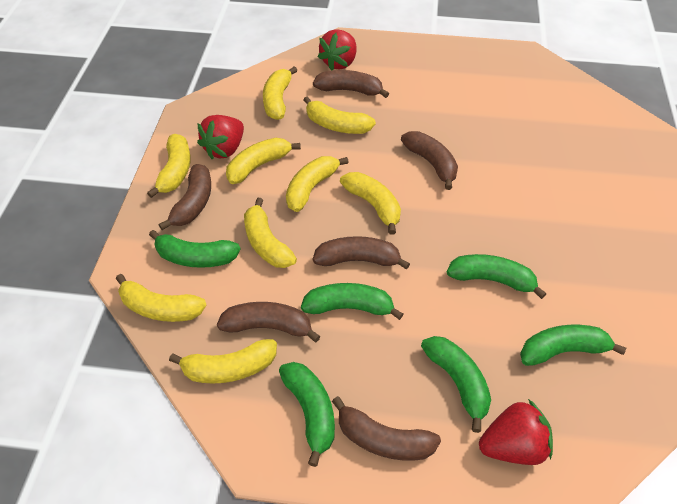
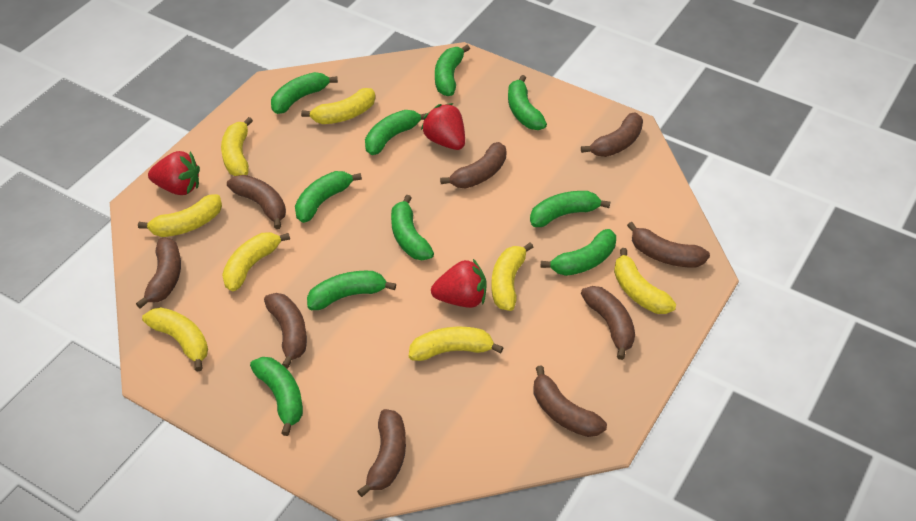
brown banana: [159,164,211,230] [217,302,321,342] [313,70,389,98] [313,236,410,270] [332,396,441,461] [401,131,458,190] = 6 -> [136,238,181,309] [227,175,286,229] [264,293,307,369] [357,409,406,497] [440,142,507,189] [534,365,607,437] [581,113,643,157] [581,286,635,360] [627,222,710,267] = 9
green banana: [149,230,240,268] [279,362,335,467] [301,283,403,320] [421,336,491,433] [447,254,546,299] [520,325,626,366] = 6 -> [250,357,303,436] [271,72,338,114] [295,171,362,223] [307,271,396,310] [365,110,427,155] [391,195,434,260] [435,45,470,96] [508,75,547,130] [530,191,610,227] [541,229,616,276] = 10
yellow banana: [116,274,206,322] [147,134,191,198] [169,339,277,384] [226,138,301,184] [244,198,297,268] [263,67,297,120] [286,156,349,212] [303,96,376,134] [340,172,401,235] = 9 -> [138,194,222,237] [142,307,208,371] [221,117,253,176] [222,232,290,291] [301,88,375,124] [409,327,504,361] [491,243,533,311] [614,248,676,314] = 8

